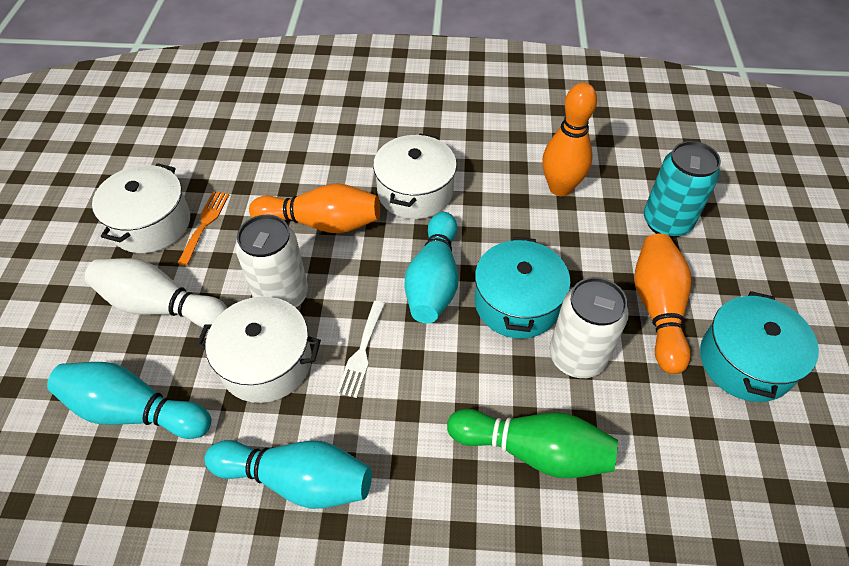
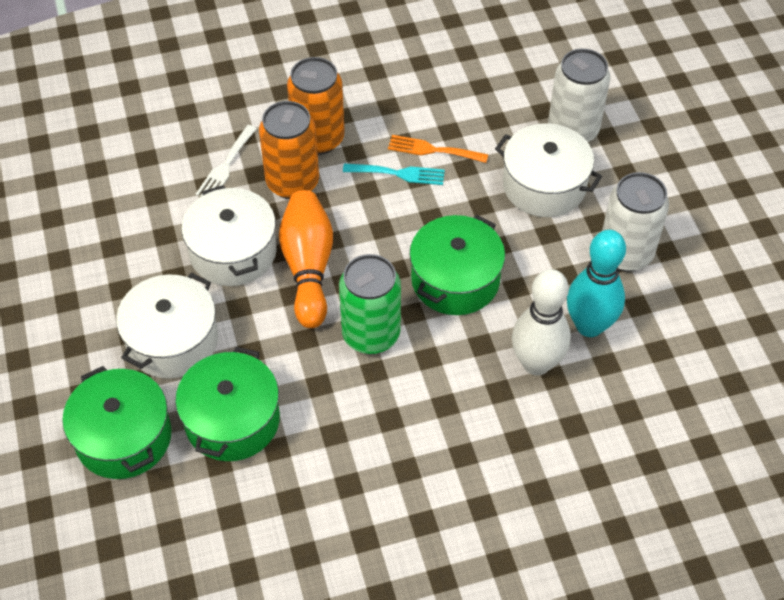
green bowling pin: [447,409,618,478] = 1 -> none = 0
green can: none = 0 -> [339,254,401,354] = 1
green pot: none = 0 -> [62,366,172,479] [175,347,280,461] [409,215,505,315] = 3
orange bowling pin: [249,183,380,233] [542,83,597,196] [634,233,692,374] = 3 -> [279,190,333,328] = 1
orange can: none = 0 -> [259,101,319,199] [287,57,345,155] = 2
turquoise bowling pin: [47,362,211,439] [204,440,372,509] [405,212,459,323] = 3 -> [567,230,626,337] = 1
turquoise can: [644,141,721,238] = 1 -> none = 0
turquoise fork: none = 0 -> [343,164,445,185] = 1
turquoise pot: [475,237,571,339] [700,291,819,402] = 2 -> none = 0

